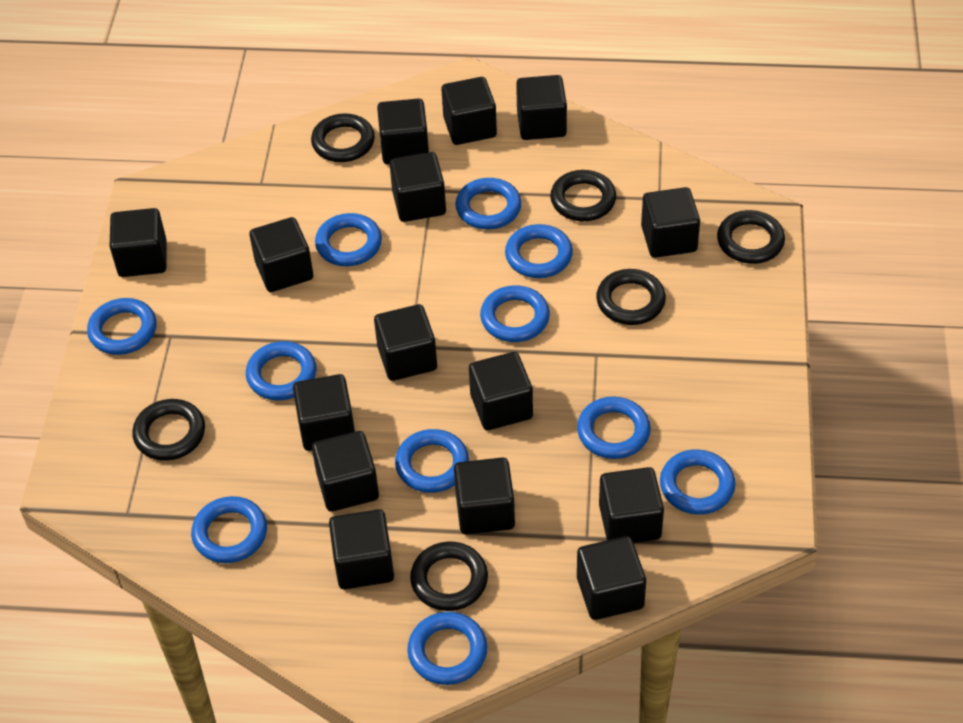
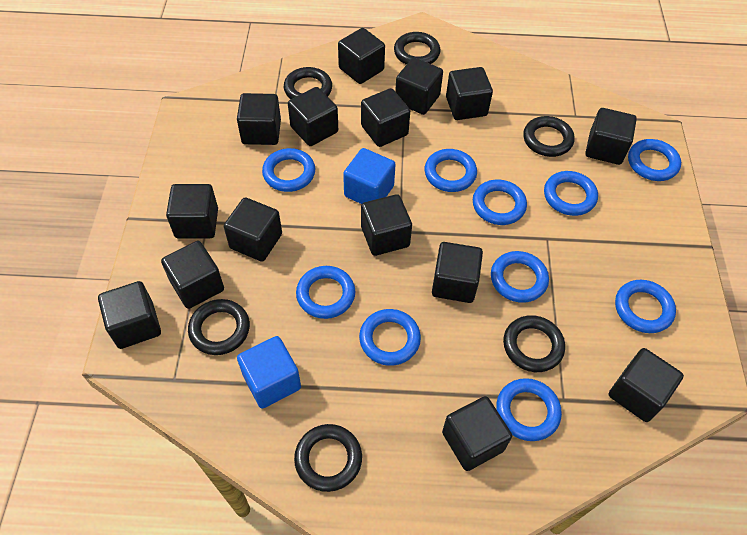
blue cube: none = 0 -> [237,336,301,409] [343,148,396,204] = 2
blue ring: [87,298,157,355] [191,496,267,563] [246,341,316,400] [315,213,382,266] [395,429,469,493] [407,612,488,685] [455,178,521,229] [480,285,550,342] [505,224,573,278] [577,397,651,459] [660,449,736,515] = 11 -> [262,148,315,192] [296,266,355,319] [359,309,421,366] [425,149,477,192] [473,180,527,225] [491,251,549,303] [496,378,562,441] [544,171,598,216] [615,280,676,333] [628,139,681,181] = 10

